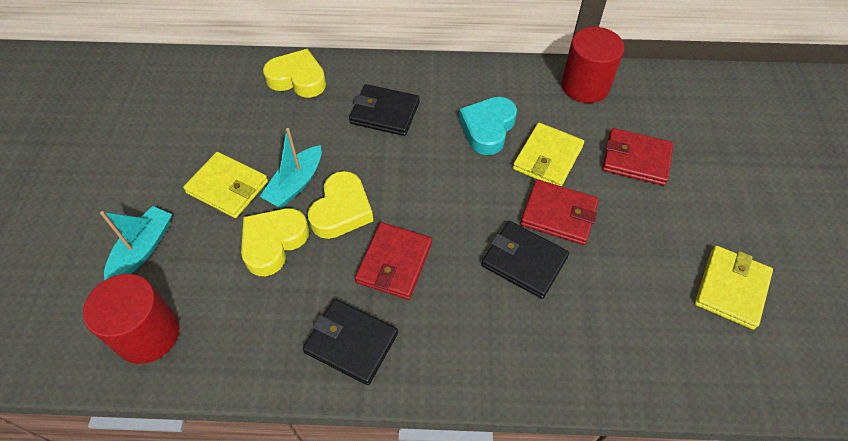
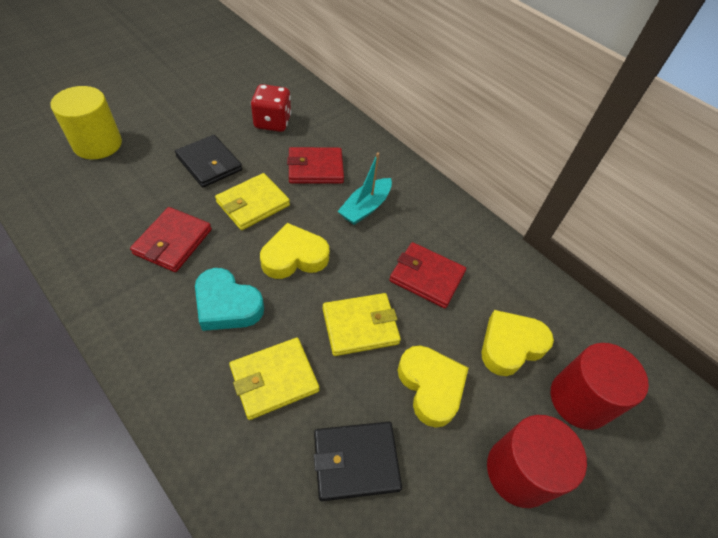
black wallet: [303,299,398,385] [349,84,420,136] [481,221,569,299] = 3 -> [175,135,242,187] [314,422,402,501] = 2
red dice: none = 0 -> [251,84,291,132] = 1
turquoise boat: [100,206,172,281] [259,128,322,208] = 2 -> [338,152,392,225] = 1
yellow cylinder: none = 0 -> [51,86,122,159] = 1

